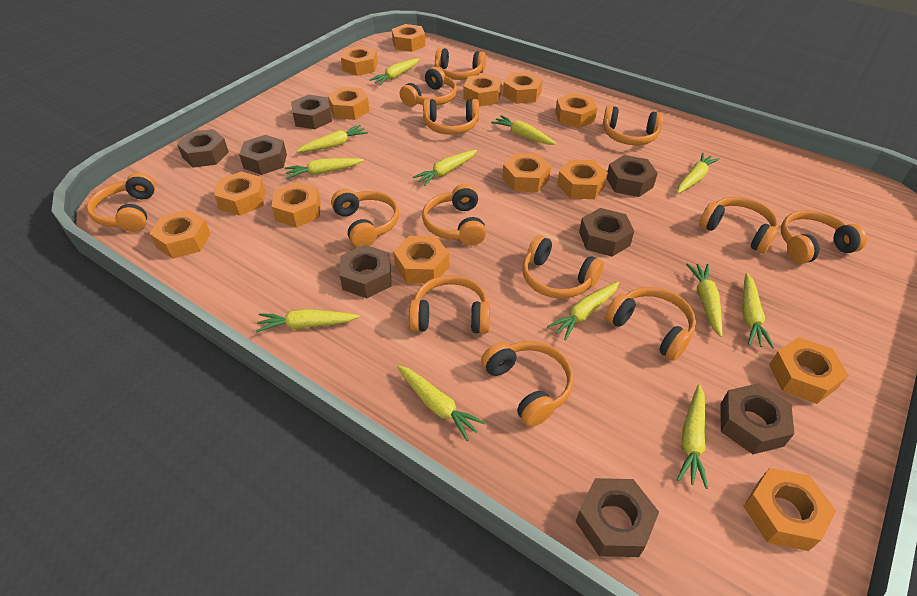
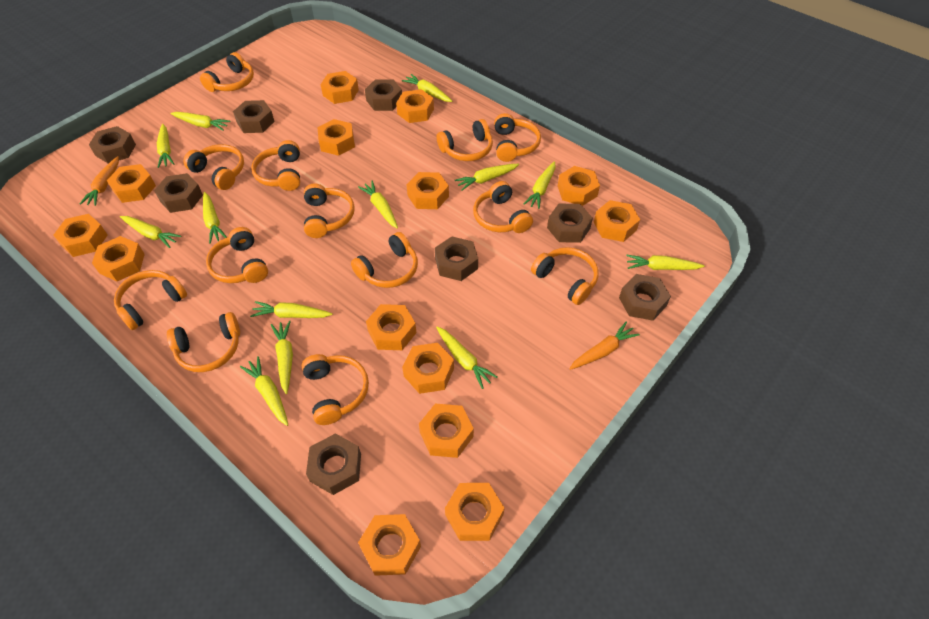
orange carrot: none = 0 -> [80,156,119,206] [569,321,640,370] = 2
yellow carrot: [256,309,360,332] [285,158,364,179] [296,125,368,152] [370,58,419,85] [397,365,485,441] [413,150,477,186] [491,115,557,145] [547,282,619,340] [677,153,720,194] [677,384,708,489] [686,263,722,337] [742,273,774,349] = 12 -> [120,216,182,248] [157,124,174,168] [170,112,231,131] [203,192,227,244] [240,356,288,426] [250,301,333,318] [271,321,293,394] [358,181,398,228] [402,74,452,102] [436,326,498,389] [455,164,519,191] [524,161,556,209] [626,255,705,270] = 13

